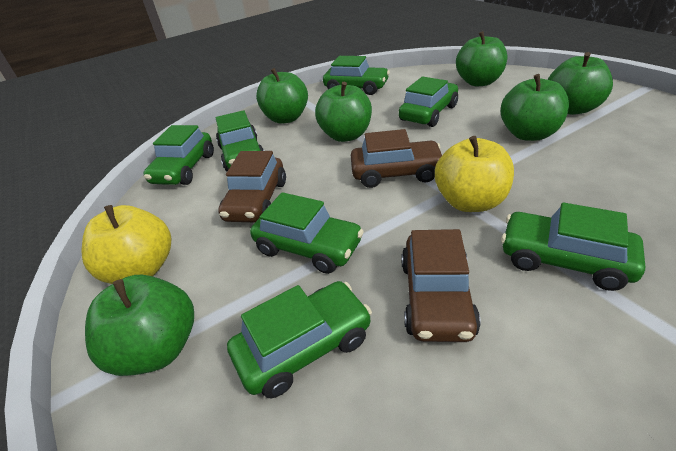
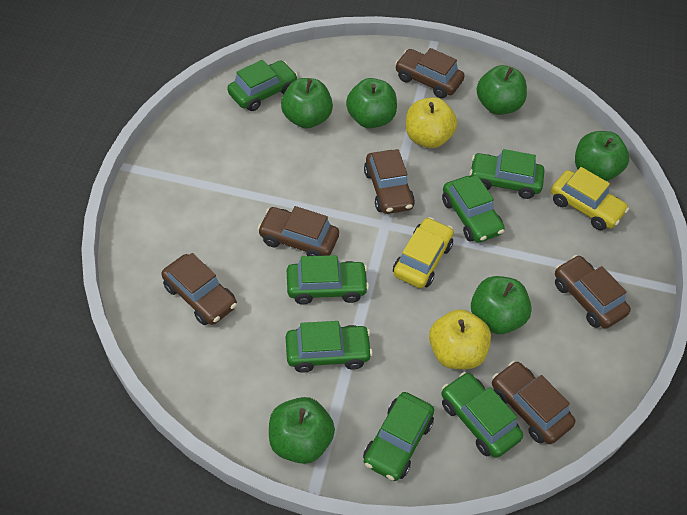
brown car: [218,151,286,222] [351,129,442,188] [401,229,481,342] = 3 -> [161,253,237,325] [257,206,339,256] [364,149,415,214] [395,48,465,98] [492,361,575,444] [555,255,631,329] = 6
yellow car: none = 0 -> [393,217,454,288] [551,167,629,230] = 2

